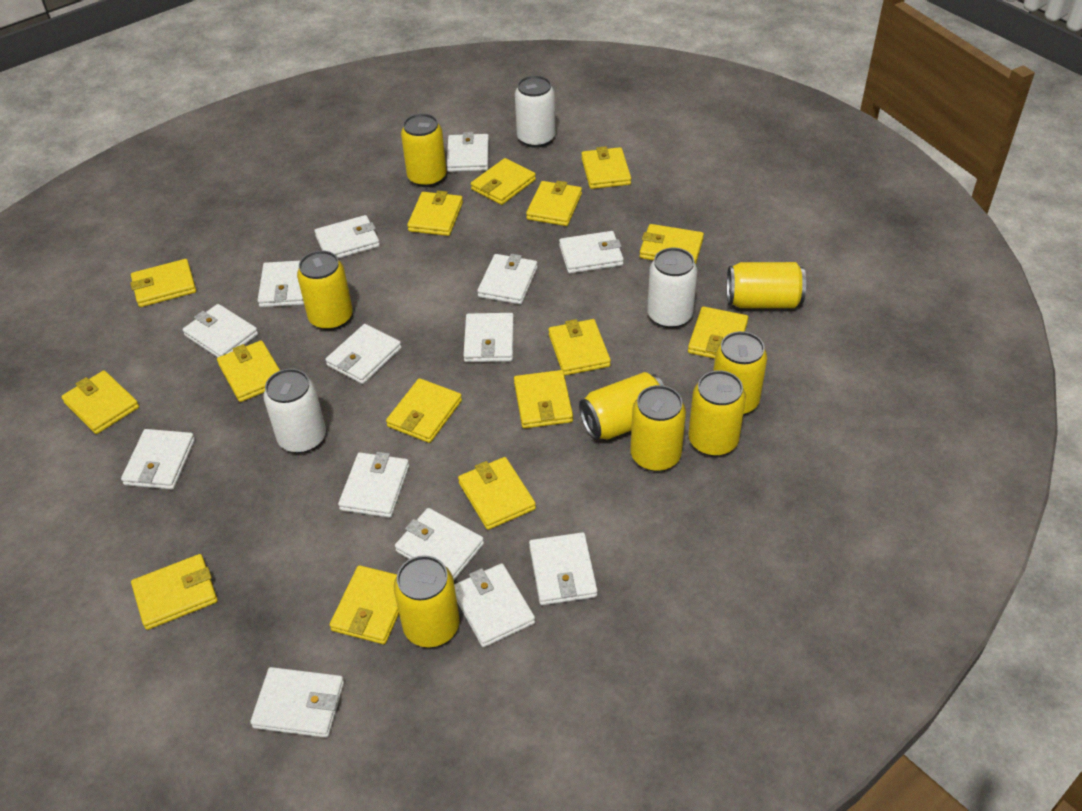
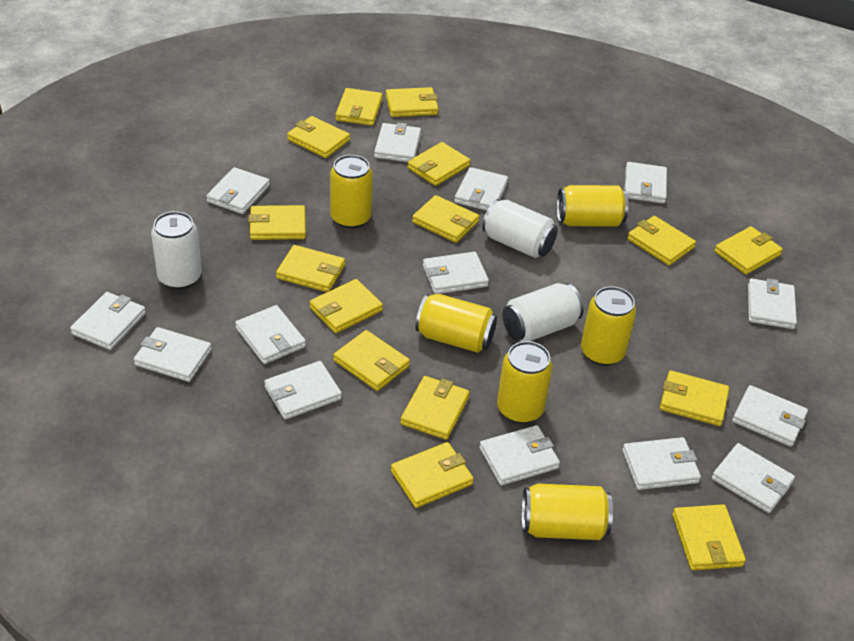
yellow can: [297,250,353,330] [394,555,460,647] [401,114,447,187] [579,372,664,440] [630,385,686,471] [688,370,746,456] [713,331,767,415] [727,262,806,308] = 8 -> [330,155,373,229] [415,294,497,353] [497,341,553,423] [522,483,613,540] [557,185,629,227] [581,286,636,366] = 6

